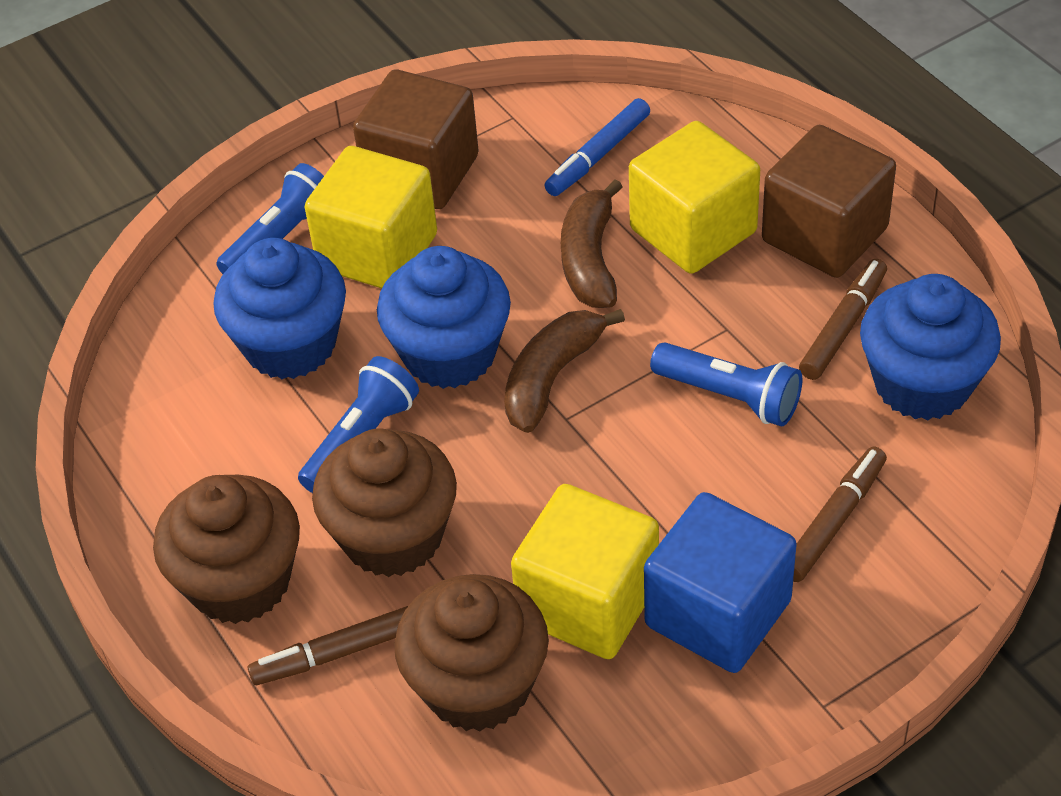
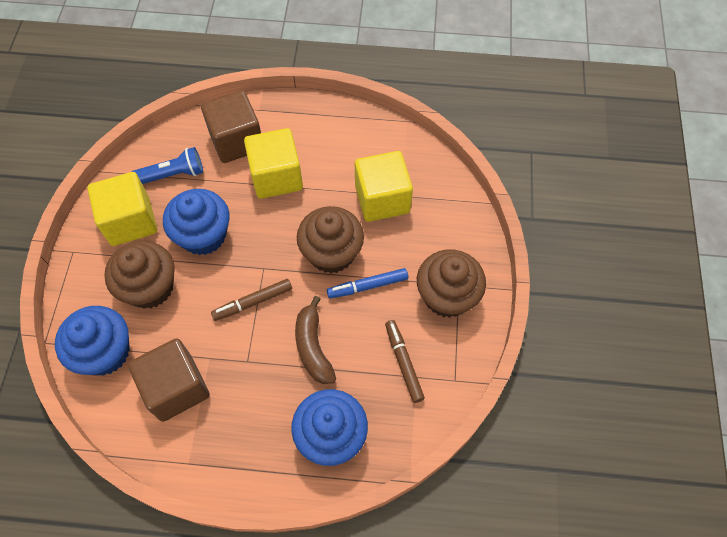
blue cube: [644,492,797,673] = 1 -> none = 0
blue flashlight: [216,163,324,274] [298,356,419,493] [650,342,802,426] = 3 -> [132,147,203,184] = 1
brown banana: [504,309,625,433] [561,179,623,308] = 2 -> [295,296,336,384] = 1
brown marker: [248,606,408,685] [793,447,887,582] [799,259,887,380] = 3 -> [211,279,292,321] [385,320,425,403] = 2

